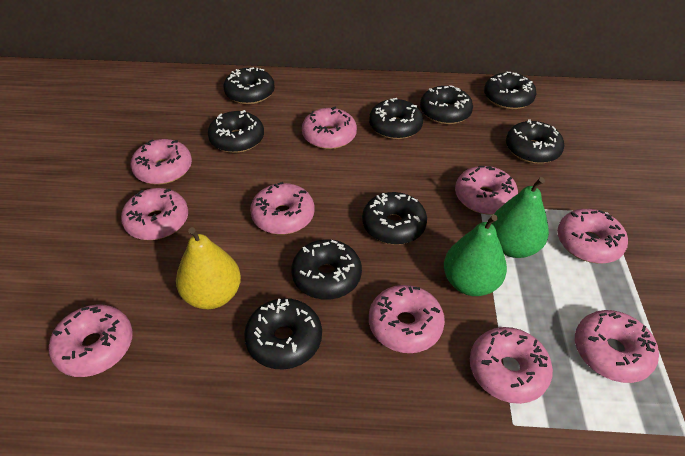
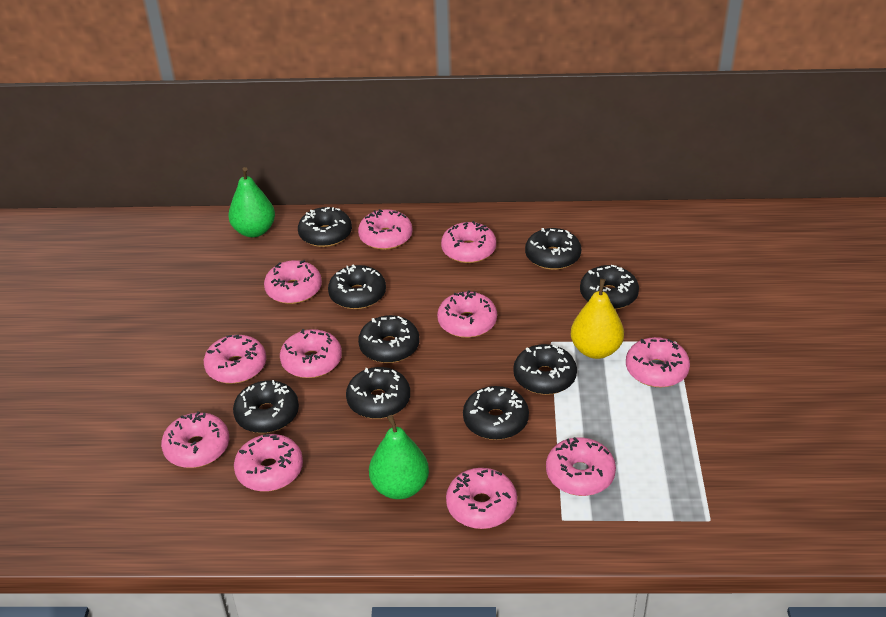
pink donut: [49,304,133,377] [121,188,188,240] [131,139,192,185] [250,182,314,235] [302,107,357,149] [369,285,445,353] [455,166,518,214] [470,327,553,404] [557,209,628,264] [575,310,659,383] = 10 -> [161,412,229,468] [204,335,266,384] [234,434,303,492] [264,260,322,304] [280,329,342,378] [358,209,413,250] [437,290,497,338] [441,221,496,263] [446,468,517,529] [546,437,616,496] [626,337,690,387] = 11

